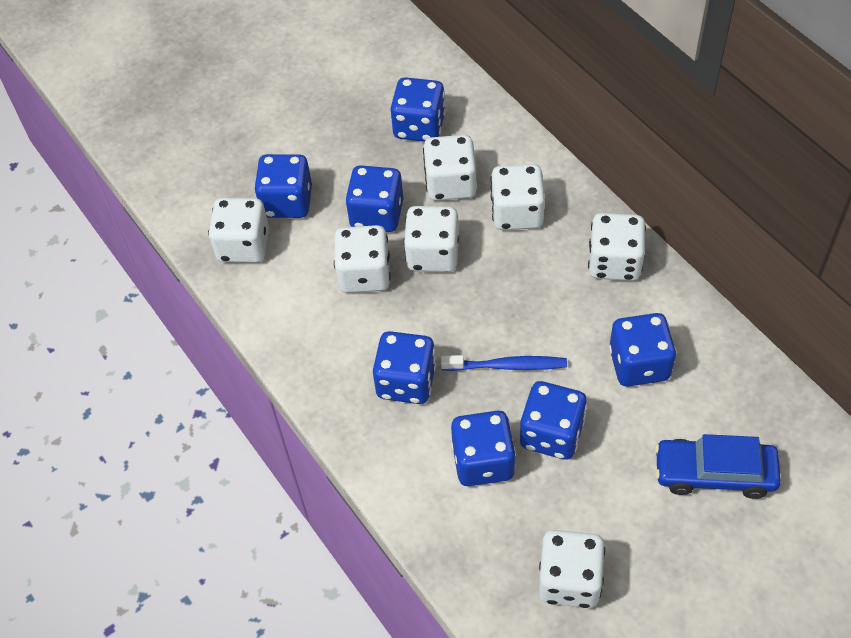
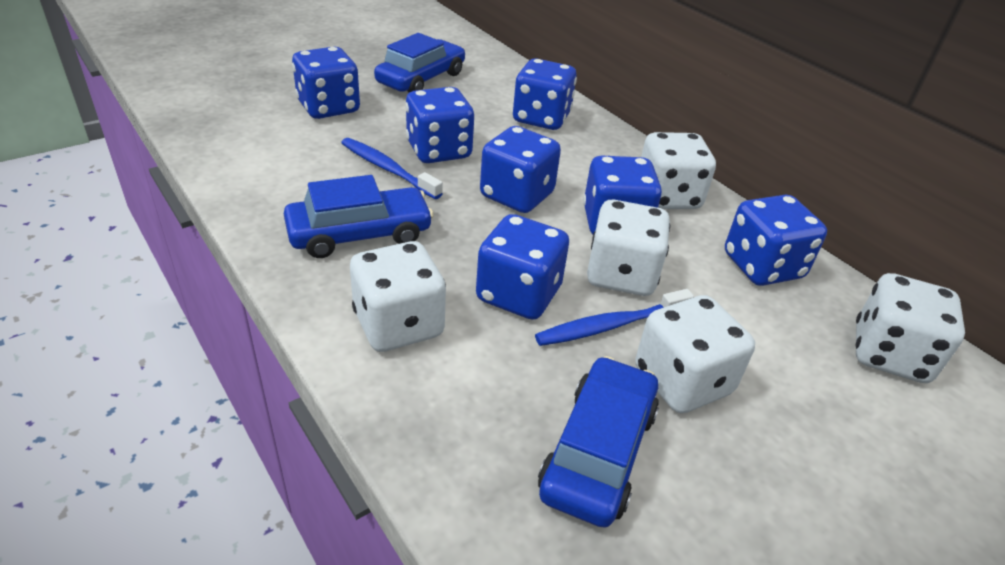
blue car: [655,434,781,499] = 1 -> [284,175,434,258] [374,33,465,93] [538,356,659,528] = 3
blue toothbrush: [441,355,567,371] = 1 -> [341,138,443,199] [535,289,694,346] = 2
white dice: [208,198,269,263] [334,225,391,293] [403,206,459,272] [423,135,477,201] [491,164,545,230] [538,530,605,608] [588,213,646,281] = 7 -> [350,241,446,352] [587,199,671,296] [635,295,755,413] [641,132,716,209] [855,273,965,383] = 5

